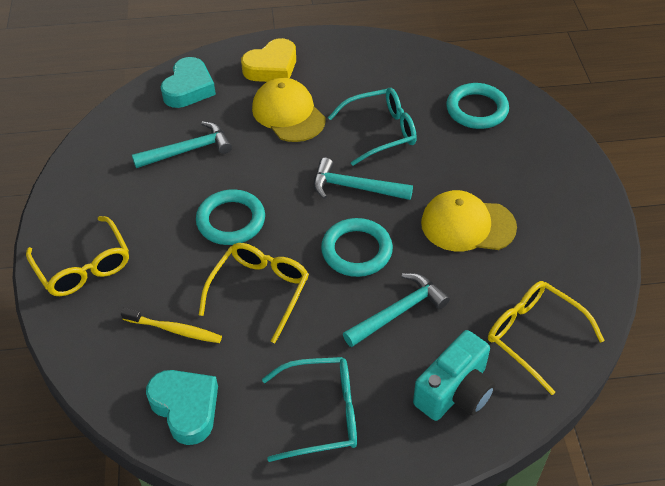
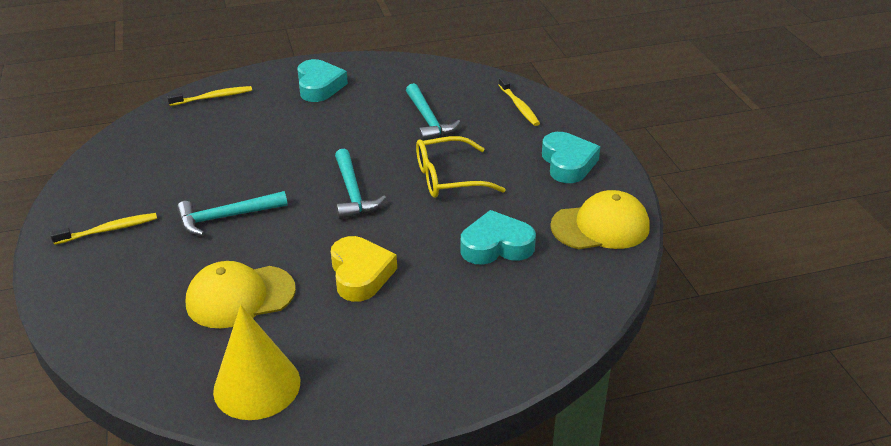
turquoise camera: [413,330,496,421] = 1 -> none = 0
turquoise glasses: [262,357,357,462] [328,88,417,166] = 2 -> none = 0
turquoise heart: [146,370,218,445] [161,57,216,108] = 2 -> [297,59,348,102] [461,210,536,265] [542,132,600,183] = 3
turquoise ring: [196,189,265,245] [321,218,393,277] [446,83,509,129] = 3 -> none = 0
yellow cone: none = 0 -> [213,305,300,420] = 1
yellow glasses: [26,216,129,296] [199,243,309,343] [488,281,605,395] = 3 -> [416,136,506,198] = 1
yellow toothbrush: [121,308,222,343] = 1 -> [50,213,157,245] [167,86,252,106] [499,77,540,126] = 3

